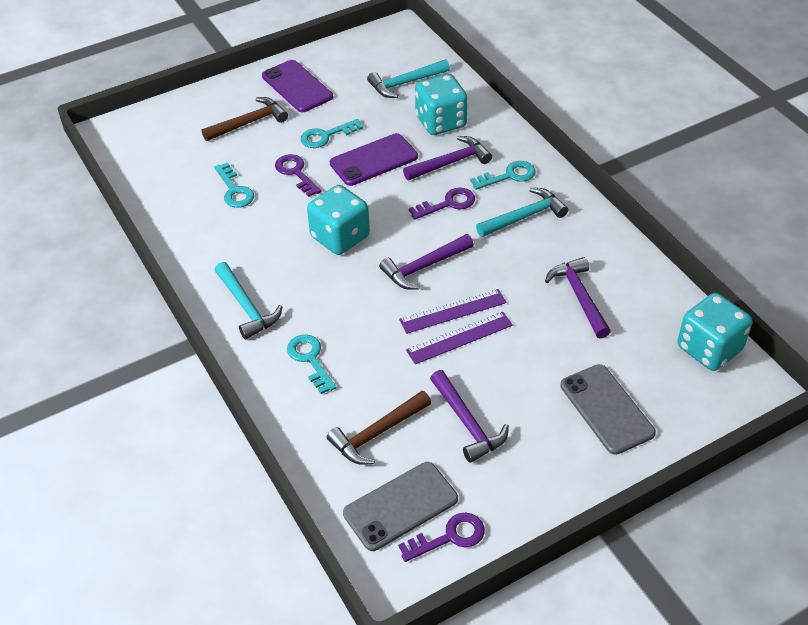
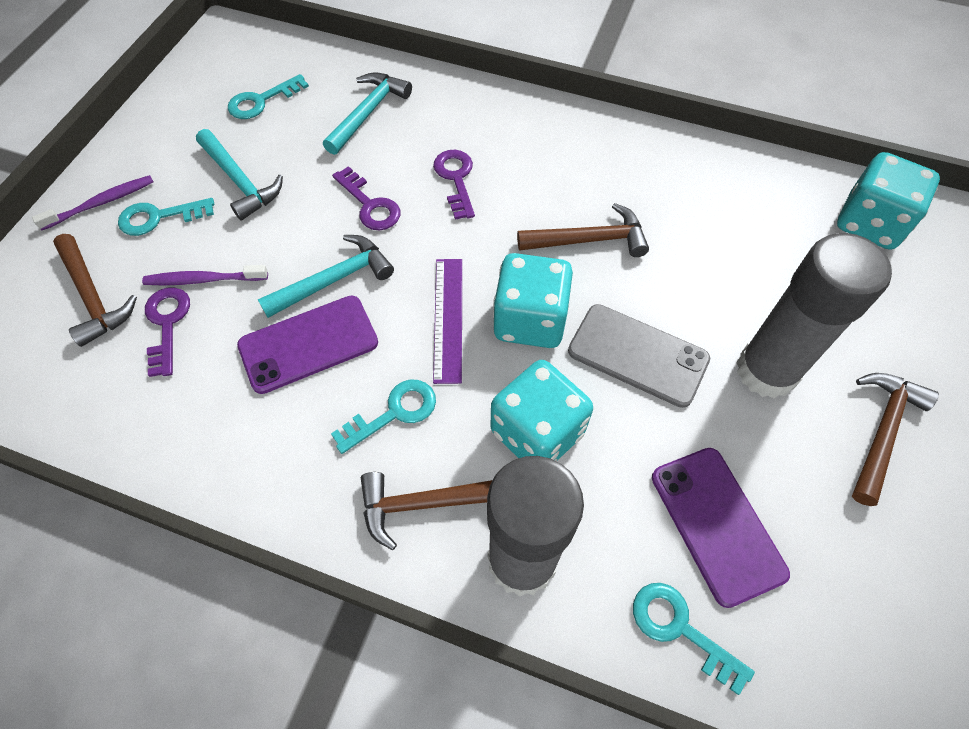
brown hammer: [202,97,288,141] [327,391,431,465] = 2 -> [53,234,137,347] [361,472,493,550] [517,203,649,257] [852,373,939,506] = 4
grey glue stick: none = 0 -> [487,456,584,597] [736,233,892,398] = 2
grey phone: [343,462,458,551] [560,364,656,455] = 2 -> [568,304,710,408] = 1
purple hammer: [379,234,474,290] [403,136,492,180] [430,370,509,463] [545,257,611,339] = 4 -> none = 0
purple ruler: [399,289,506,334] [406,312,513,364] = 2 -> [433,259,462,384] = 1
purple toothbrush: none = 0 -> [32,175,154,230] [142,265,268,285] = 2

